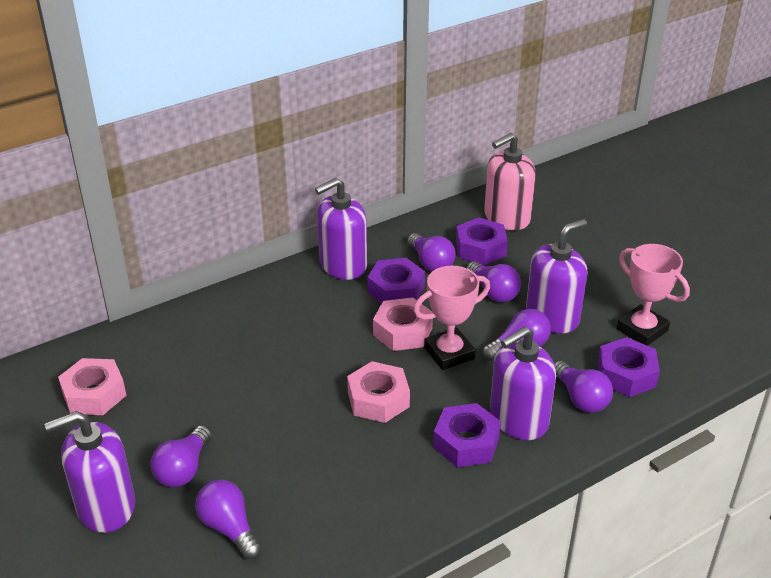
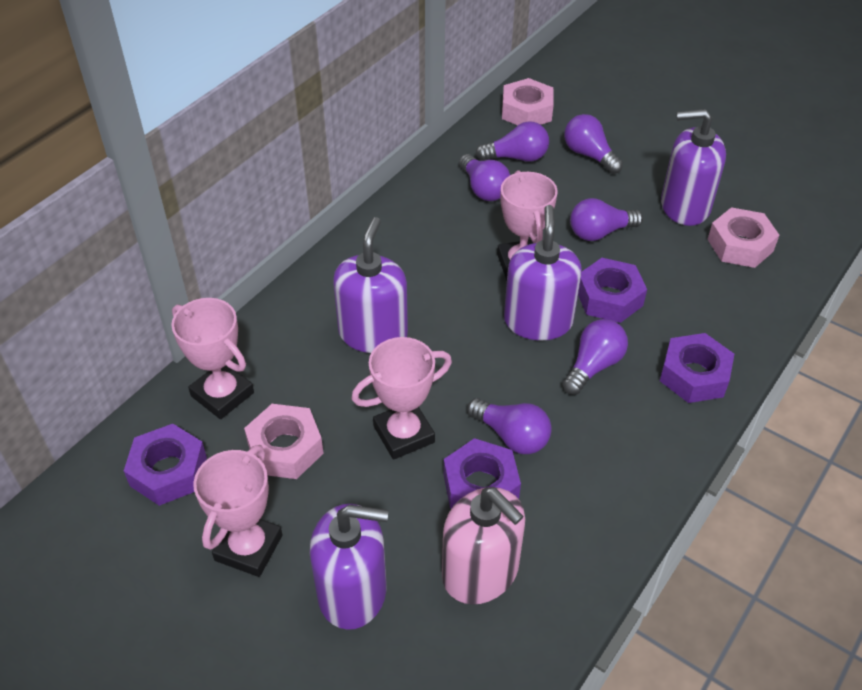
pink trophy: [413,266,490,370] [617,244,690,346] = 2 -> [171,298,254,419] [193,445,282,577] [352,337,452,460] [497,170,558,280] = 4

